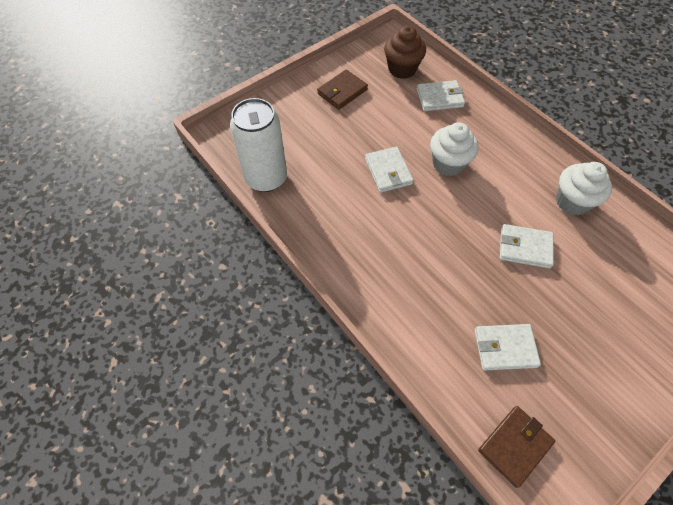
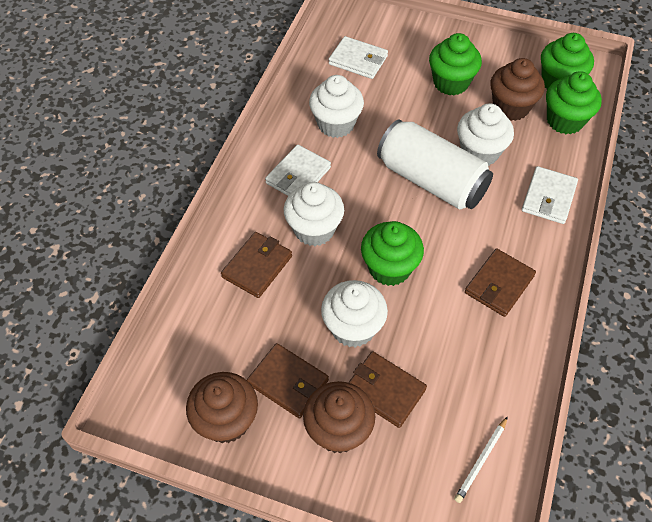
brown cupcake: [384,26,426,79] = 1 -> [186,372,258,443] [303,381,375,454] [490,58,545,121] = 3
brown wallet: [317,69,368,110] [478,406,555,488] = 2 -> [221,232,292,298] [247,343,329,419] [348,351,427,428] [465,248,536,317] = 4
green cupcake: none = 0 -> [361,221,424,286] [429,33,482,95] [541,33,594,90] [546,71,602,134] = 4
white cupcake: [430,122,478,176] [556,162,612,215] = 2 -> [284,182,344,246] [309,75,364,138] [321,280,388,347] [457,104,514,166] = 4
white pencil: none = 0 -> [454,416,508,503] = 1
white wallet: [365,147,414,193] [417,80,465,111] [475,324,541,371] [500,224,554,269] = 4 -> [265,144,331,196] [329,36,388,79] [522,166,578,224] = 3

